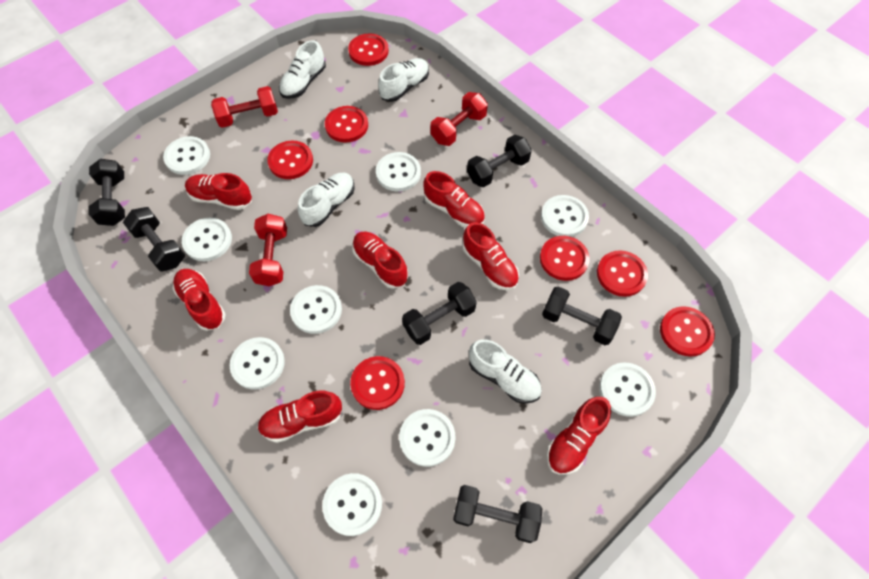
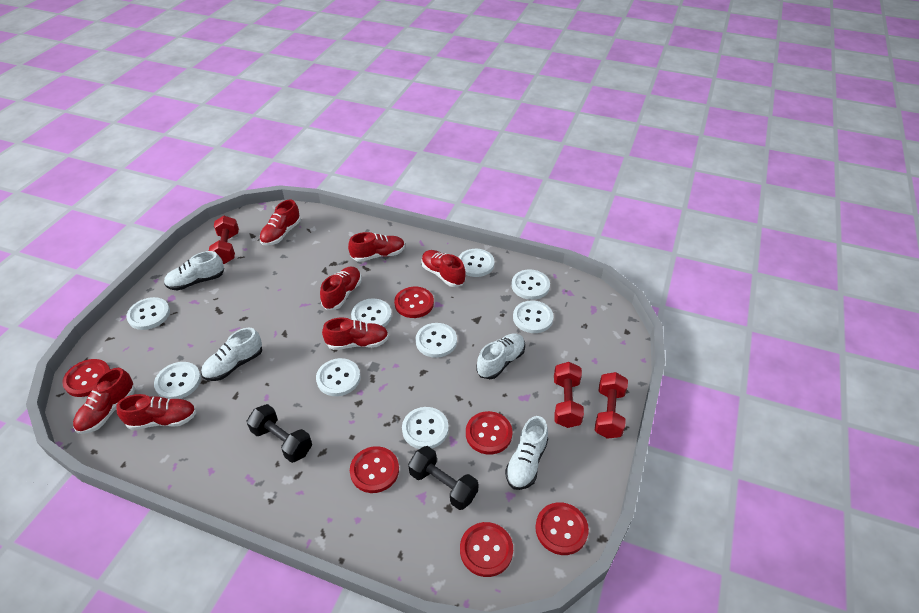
black dumbbell: [88,159,125,226] [123,207,185,272] [402,282,477,345] [453,485,542,543] [467,135,532,187] [542,286,622,345] = 6 -> [247,404,312,463] [408,446,478,510] = 2
red button: [267,141,313,179] [325,106,368,143] [348,34,389,66] [350,356,405,410] [540,236,590,281] [597,250,648,297] [660,306,715,357] = 7 -> [62,359,111,397] [350,446,399,493] [394,287,434,318] [460,522,513,577] [466,411,513,455] [535,502,589,555] = 6

